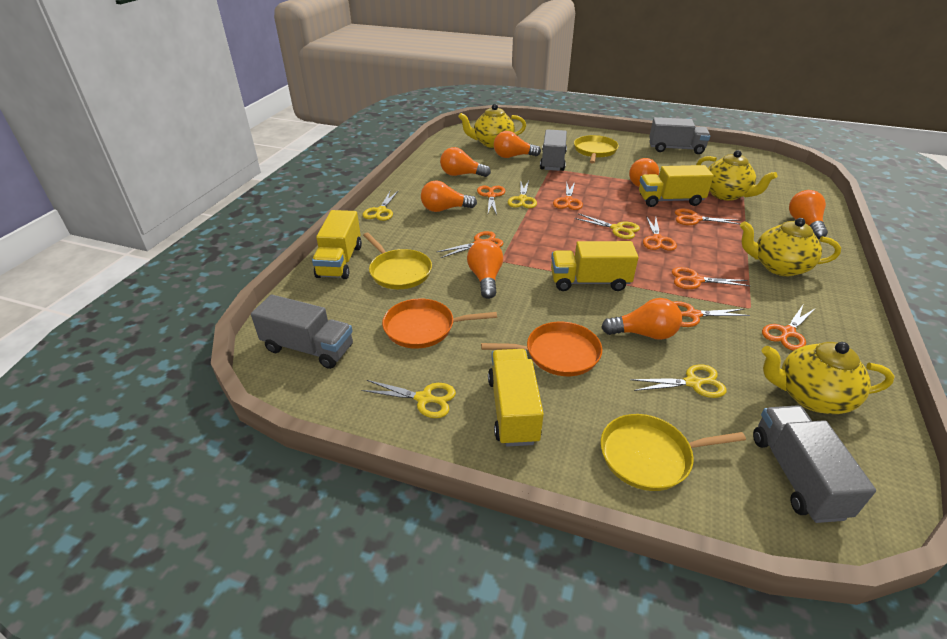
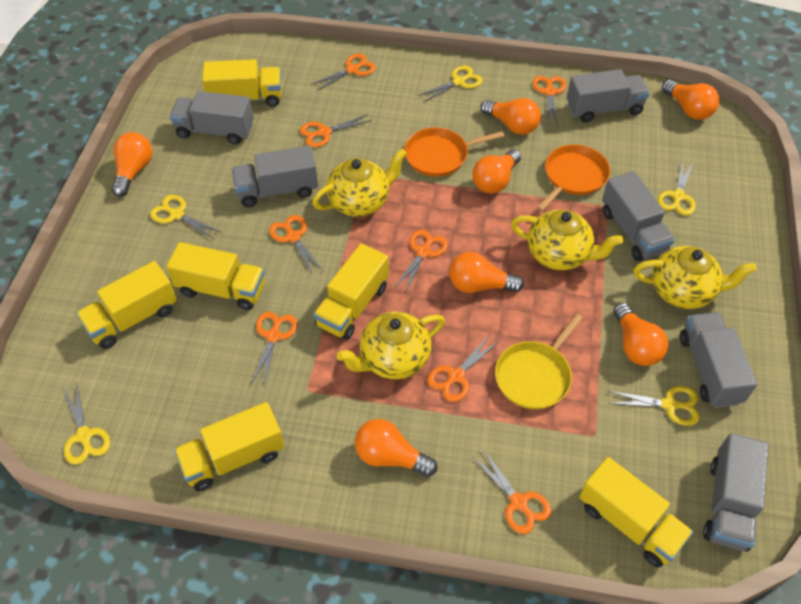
grey truck: [251,295,353,369] [540,129,567,171] [649,117,710,154] [753,405,876,523] = 4 -> [169,91,254,144] [232,146,318,207] [567,69,650,123] [602,171,675,261] [680,312,757,408] [703,433,769,552] = 6
yellow pan: [363,233,432,289] [574,135,619,163] [600,414,746,491] = 3 -> [495,314,583,410] = 1
yellow truck: [312,210,362,279] [488,349,544,447] [551,241,638,291] [639,165,714,207] = 4 -> [76,261,177,349] [166,242,265,310] [174,402,284,491] [202,59,282,107] [313,243,389,340] [579,457,693,568] = 6

